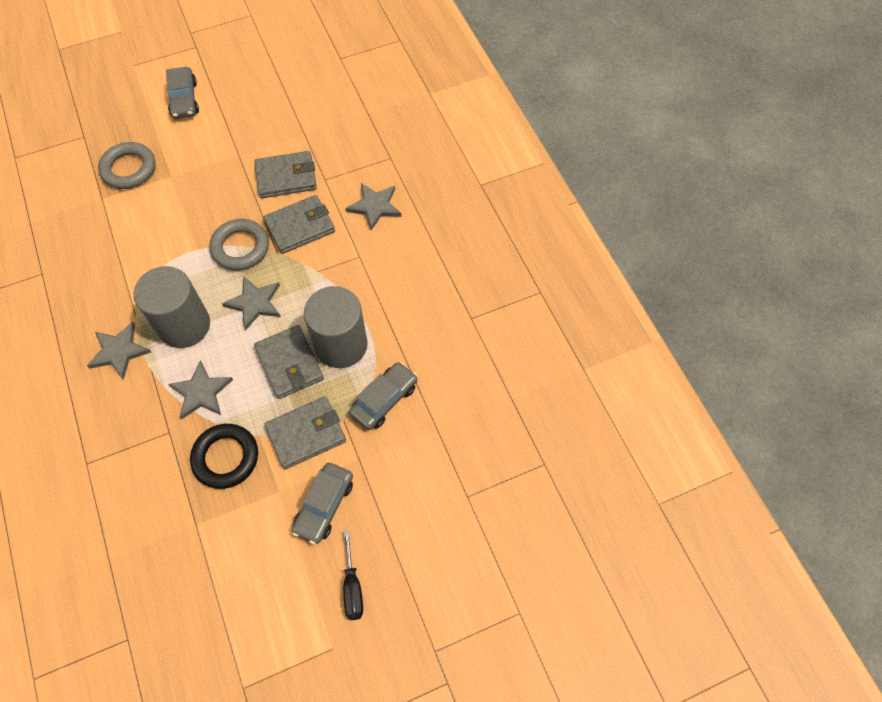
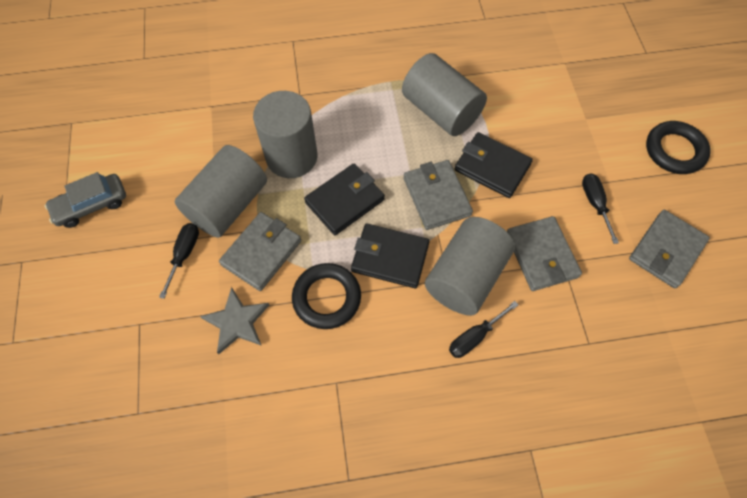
black ring: [190,424,258,489] = 1 -> [292,263,361,329] [646,121,711,174] = 2
black screwdriver: [343,530,363,620] = 1 -> [159,223,199,299] [449,301,518,358] [582,173,619,244] = 3
black wallet: none = 0 -> [304,163,385,235] [351,224,430,288] [455,132,533,198] = 3
grey car: [166,67,199,119] [292,463,353,544] [349,362,418,430] = 3 -> [45,172,126,228] = 1
grey cylinder: [134,266,210,348] [304,286,368,368] = 2 -> [175,145,267,238] [253,91,317,178] [402,53,487,136] [425,217,515,316] = 4
grey ring: [98,142,155,189] [209,219,269,270] = 2 -> none = 0
grey star: [87,322,151,380] [168,361,233,420] [222,277,281,331] [345,183,402,230] = 4 -> [200,287,269,354] = 1

